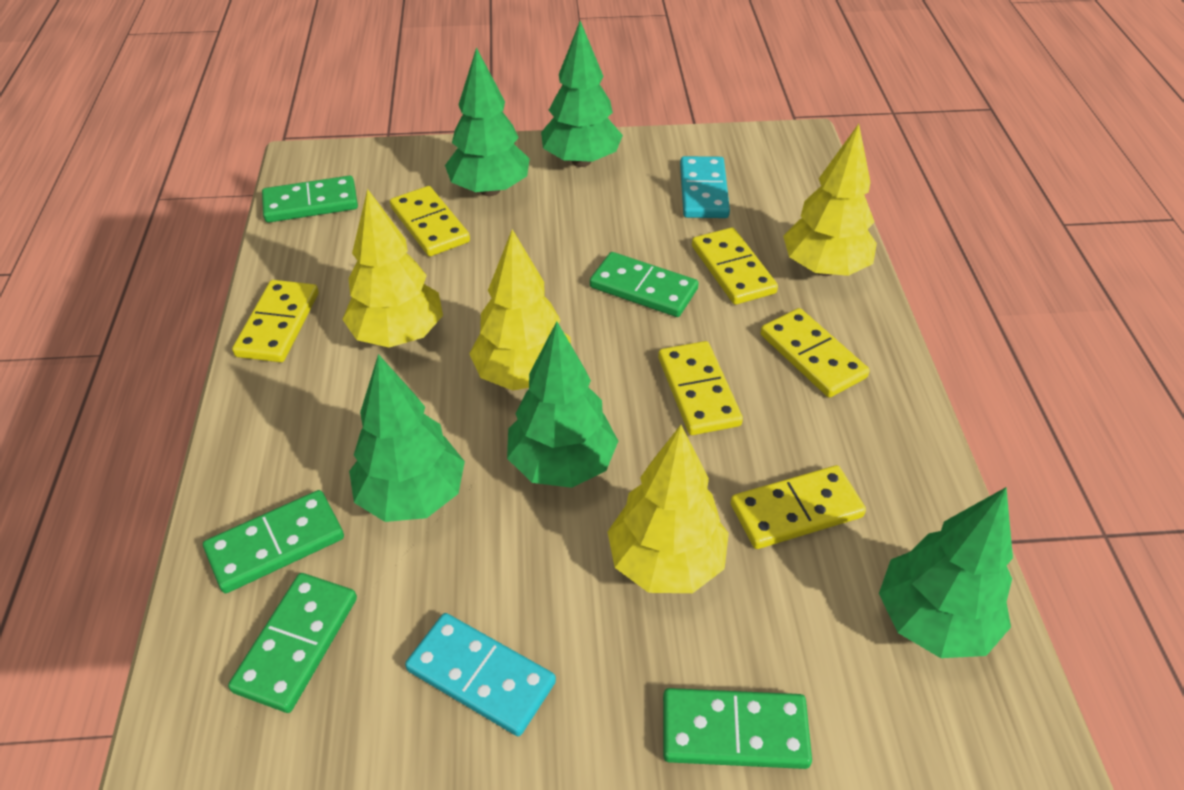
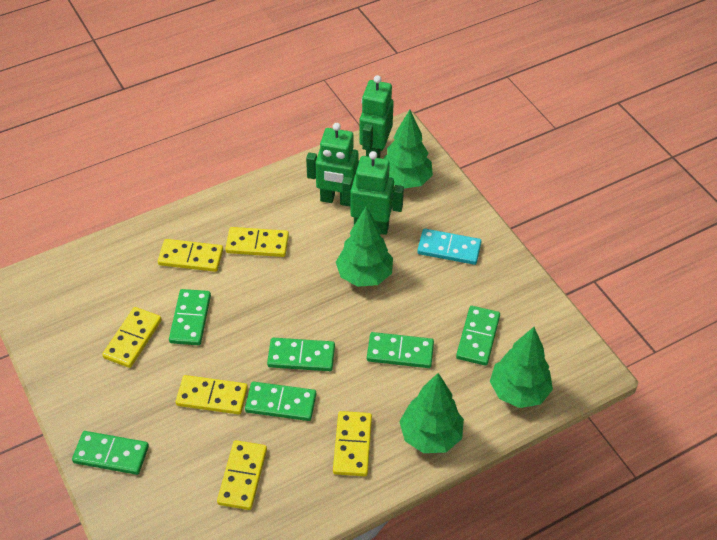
green domino: [203,490,344,593] [228,573,357,713] [262,176,358,223] [590,252,699,317] [663,688,812,769] = 5 -> [72,431,149,475] [169,289,211,345] [245,382,316,421] [267,338,335,371] [367,332,434,368] [456,306,500,366] = 6
green robot: none = 0 -> [306,123,359,206] [342,151,404,235] [359,75,394,158] = 3
green tree: [349,354,465,522] [445,47,530,196] [507,321,618,488] [541,21,623,167] [879,487,1013,658] = 5 -> [336,207,393,287] [384,110,433,189] [399,373,464,453] [490,327,553,408] = 4
turquoise domino: [405,613,556,736] [680,156,730,218] = 2 -> [417,229,482,265] = 1
yellow tree: [342,189,443,348] [469,229,571,391] [608,425,729,593] [783,124,877,276] = 4 -> none = 0

